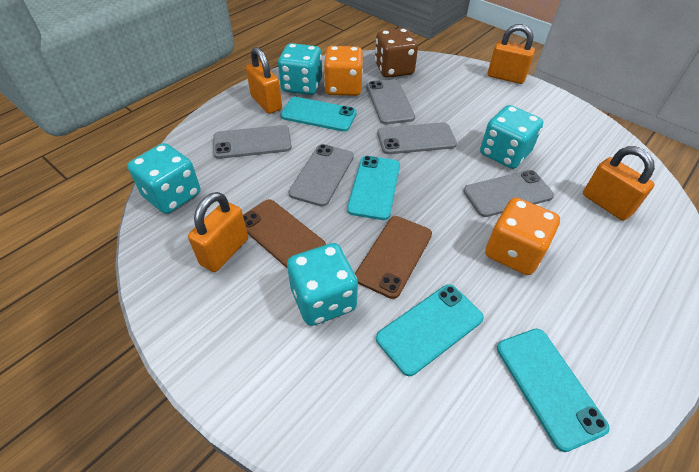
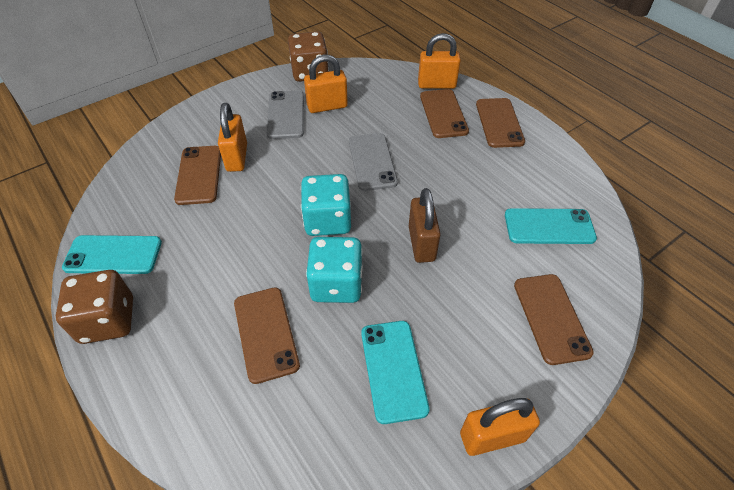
brown dice: [375,28,418,78] = 1 -> [56,270,133,344] [288,31,329,82] = 2
brown padlock: none = 0 -> [409,188,441,263] = 1
brown phone: [243,199,326,268] [355,216,432,299] = 2 -> [174,146,221,205] [234,287,300,384] [420,89,469,138] [476,98,525,148] [514,274,594,365] = 5
grey phone: [213,125,292,159] [289,144,354,207] [367,79,415,124] [377,122,457,154] [463,170,554,217] = 5 -> [267,91,304,139] [349,133,398,191] = 2
orange dice: [324,46,363,96] [485,198,560,275] = 2 -> none = 0
turquoise dice: [127,143,200,214] [278,43,322,95] [287,243,358,326] [480,105,543,169] = 4 -> [301,174,351,236] [306,237,363,303] = 2
turquoise phone: [281,97,357,132] [347,156,400,220] [376,284,484,376] [497,329,610,452] = 4 -> [62,235,162,274] [361,321,430,424] [505,208,597,244] = 3

